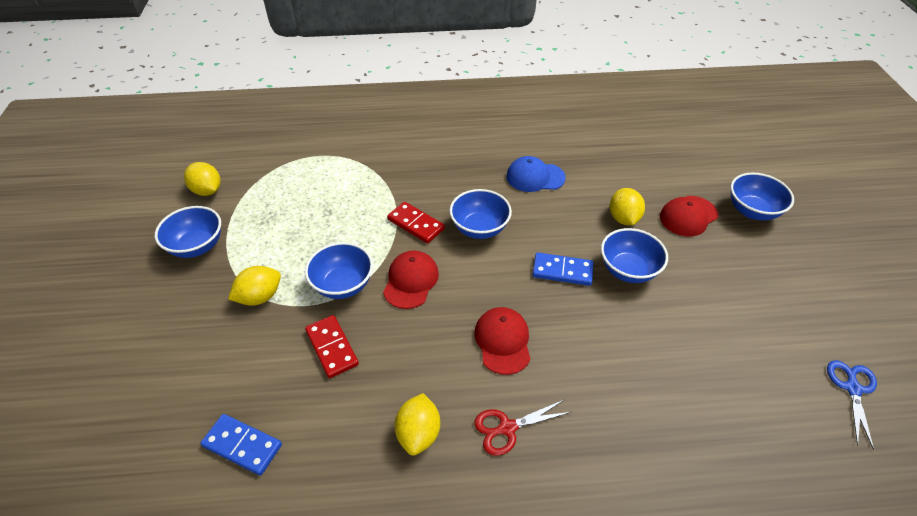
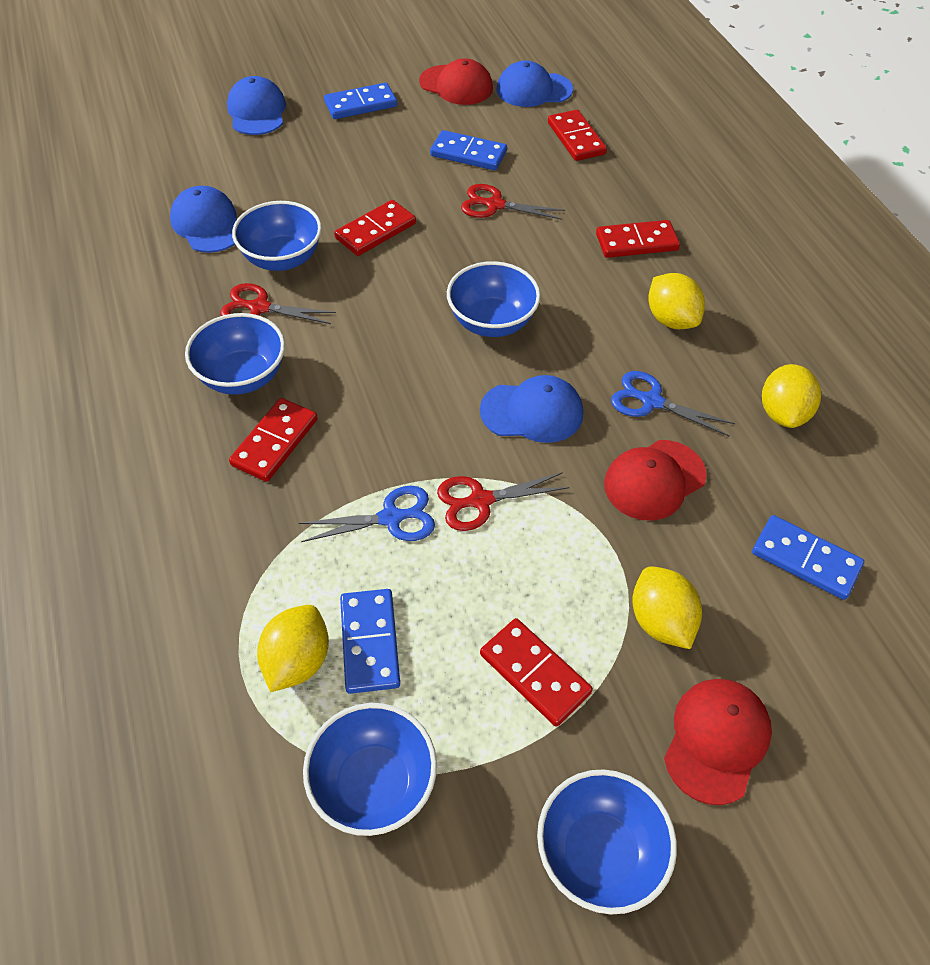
blue cap: [506,156,566,192] = 1 -> [170,186,237,253] [227,76,286,135] [480,375,583,443] [497,60,573,107] = 4
blue domino: [200,414,282,476] [532,253,593,286] = 2 -> [324,83,397,119] [340,589,400,694] [430,130,507,170] [752,515,864,600] = 4
blue scissors: [827,360,877,450] = 1 -> [299,486,435,542] [611,371,735,436] = 2
red domino: [305,315,359,378] [387,202,445,243] = 2 -> [229,398,318,482] [334,200,416,256] [480,618,593,727] [548,110,607,161] [596,220,680,258] = 5
red scissors: [474,400,571,456] = 1 -> [220,283,336,324] [437,472,570,531] [461,184,565,220] = 3

